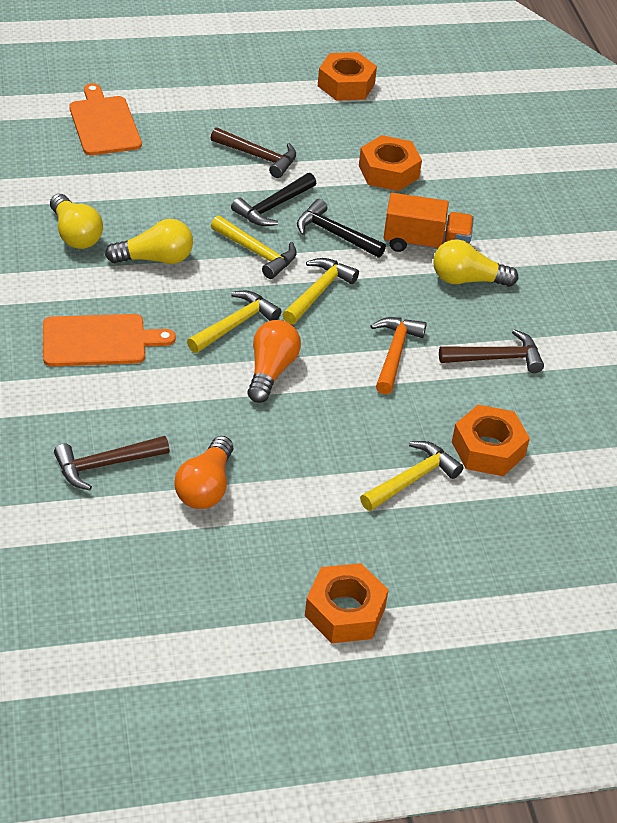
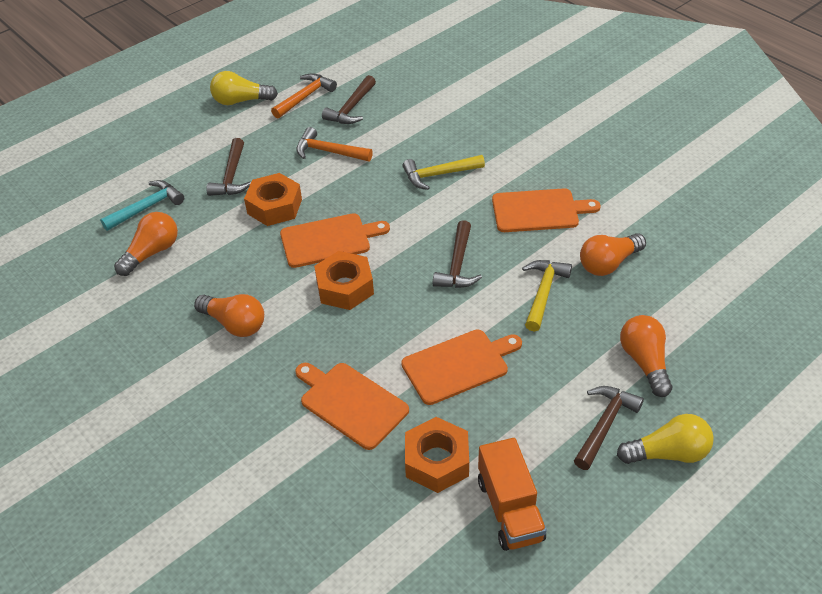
black hammer: [231,173,316,226] [297,199,386,258] = 2 -> none = 0
brown hammer: [54,436,170,490] [211,127,296,178] [439,329,544,373] = 3 -> [206,138,251,196] [322,75,376,124] [433,220,482,288] [574,386,644,470] = 4
orange cutting board: [43,314,176,367] [69,83,142,155] = 2 -> [280,213,390,268] [295,363,409,450] [401,329,522,405] [492,188,600,232] = 4
orange hammer: [370,317,427,394] = 1 -> [271,73,337,119] [296,127,373,161] = 2
orange light bulb: [175,436,233,509] [247,320,301,403] = 2 -> [114,212,178,276] [194,294,264,337] [580,233,646,276] [620,315,672,397] = 4
orange nut: [305,563,389,643] [318,52,377,101] [359,135,422,191] [452,405,530,476] = 4 -> [244,173,302,226] [314,251,374,310] [405,417,469,493] = 3
turquoise hammer: none = 0 -> [100,180,184,231] = 1
yellow hammer: [187,291,281,353] [211,216,297,279] [282,258,359,325] [360,441,463,511] = 4 -> [403,155,485,190] [522,260,572,332] = 2
yellow light bulb: [50,194,103,249] [105,219,193,264] [433,239,518,287] = 3 -> [210,71,278,105] [617,414,714,464] = 2

